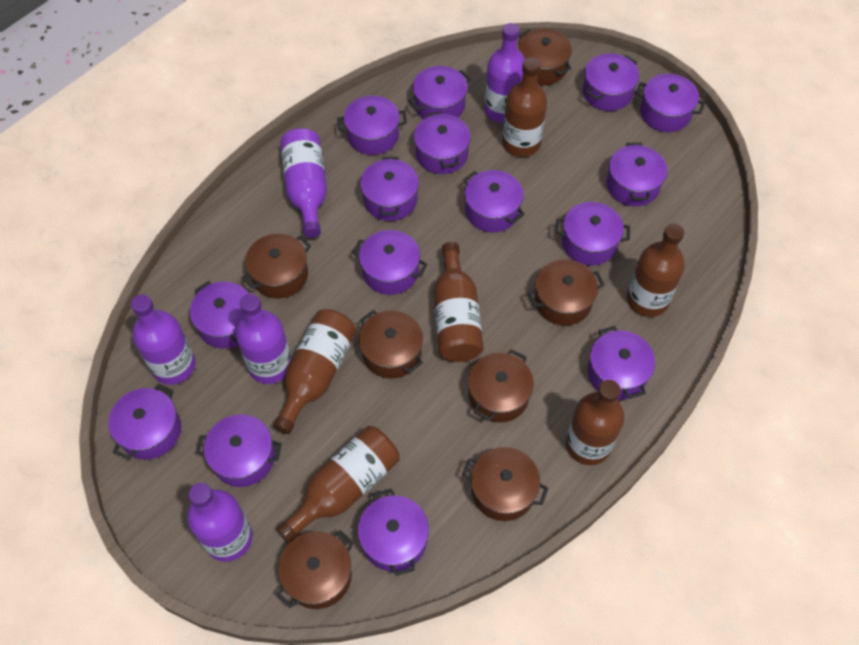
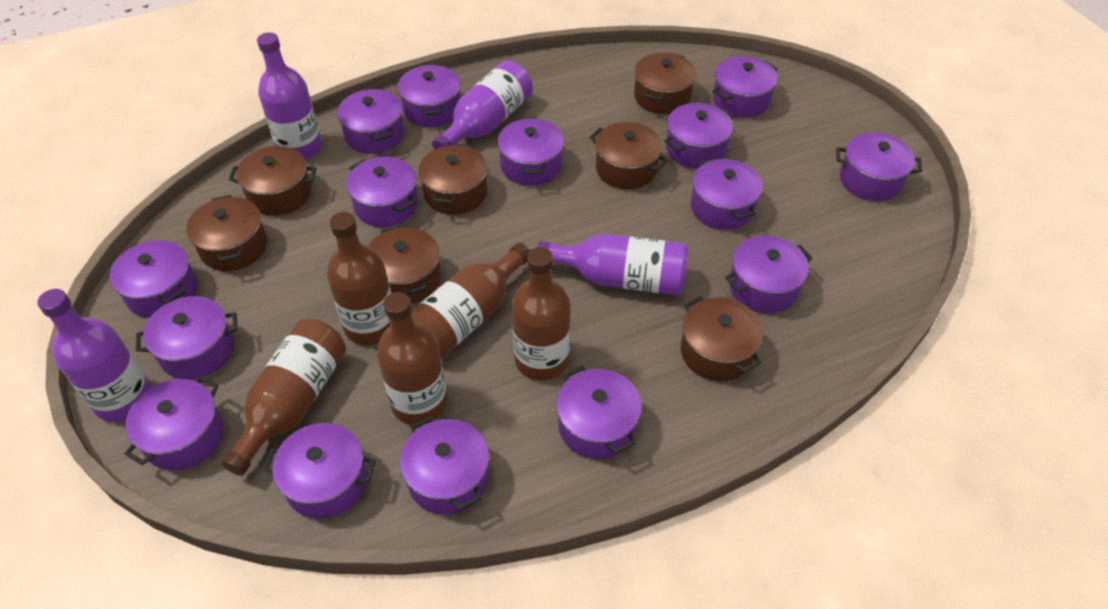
brown bottle: [273,309,356,434] [276,426,399,543] [434,242,484,362] [502,58,547,157] [566,380,624,465] [627,223,685,317] = 6 -> [221,319,346,476] [327,212,391,345] [377,292,448,425] [411,242,530,359] [511,247,571,381] = 5
purple bottle: [131,294,196,385] [187,483,253,562] [236,294,292,384] [280,128,327,238] [484,23,525,123] = 5 -> [37,289,151,422] [257,32,322,160] [432,60,533,150] [537,234,689,295] = 4

